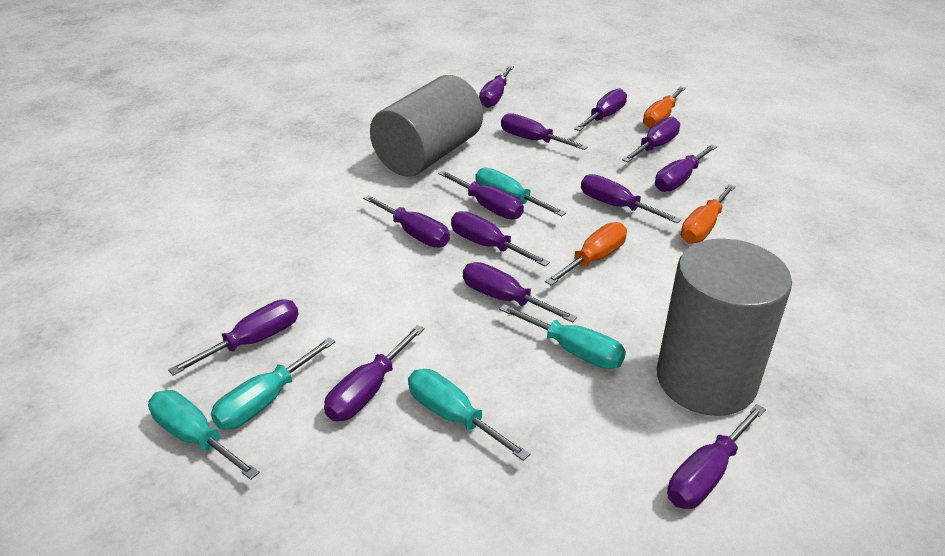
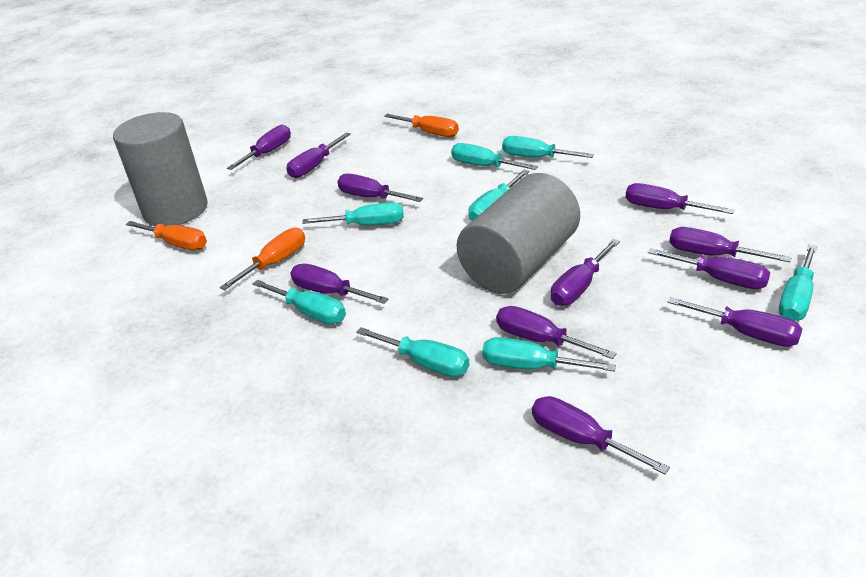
purple screwdriver: [168,299,299,376] [324,325,425,421] [363,195,450,248] [438,170,524,220] [451,211,550,266] [463,262,577,323] [479,66,514,108] [501,113,588,150] [574,88,627,131] [581,174,681,223] [622,117,680,162] [655,144,717,192] [667,404,766,509] = 13 -> [227,125,291,170] [286,132,351,178] [290,264,388,304] [337,174,423,202] [496,306,617,359] [532,396,670,474] [551,239,620,306] [625,183,734,214] [648,248,770,289] [668,297,803,347] [669,227,792,262] = 11
turquoise screwdriver: [148,390,260,480] [211,337,335,430] [408,369,530,461] [476,168,566,217] [499,304,626,369] = 5 -> [253,280,346,324] [302,202,404,225] [356,327,470,377] [451,143,538,170] [468,170,529,221] [482,337,616,372] [502,136,594,158] [779,245,817,321] = 8

